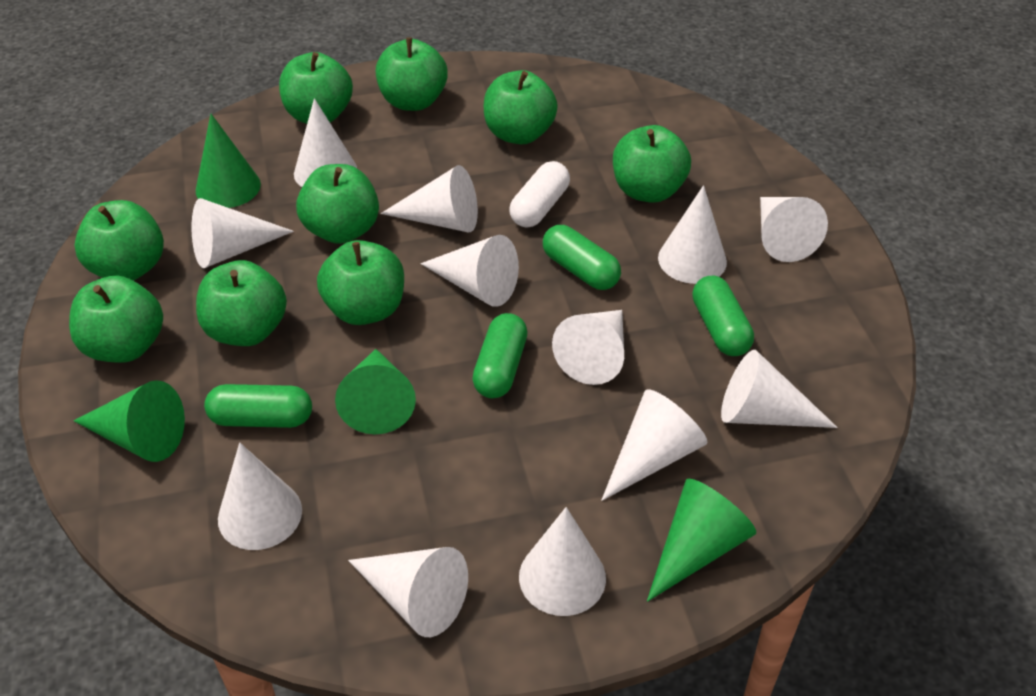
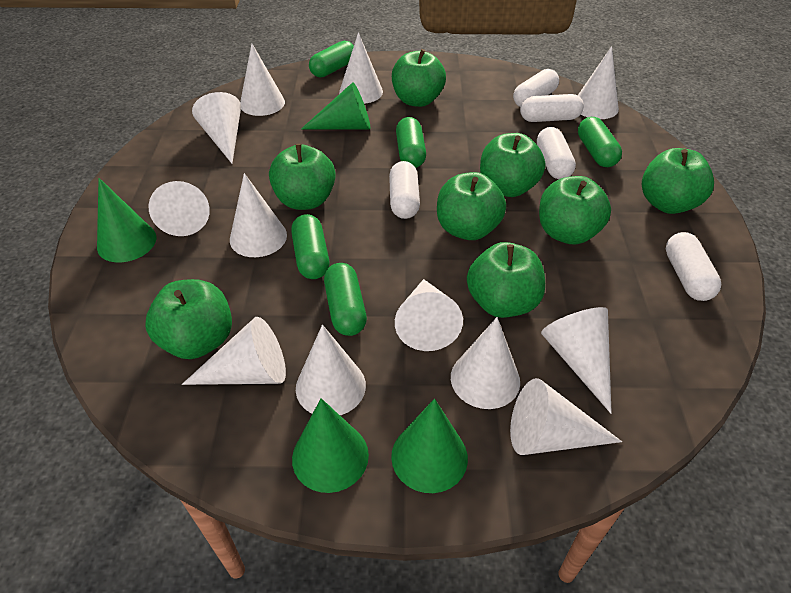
green apple: [69,275,163,363] [75,200,164,281] [196,260,287,346] [279,52,353,124] [296,164,379,244] [317,240,404,325] [376,37,448,111] [484,70,558,144] [613,125,691,203] = 9 -> [145,279,232,359] [269,144,336,210] [392,49,446,107] [437,172,506,240] [467,242,545,318] [480,133,545,197] [539,176,611,244] [642,148,714,214] = 8
green capsule: [204,384,312,428] [472,313,528,398] [543,225,621,290] [692,275,754,356] = 4 -> [291,214,329,279] [309,41,354,77] [324,263,367,336] [396,117,426,168] [578,117,622,167] = 5
white capsule: [509,161,570,228] = 1 -> [389,161,420,219] [513,69,559,107] [520,94,584,122] [537,127,576,179] [666,232,721,301] = 5

